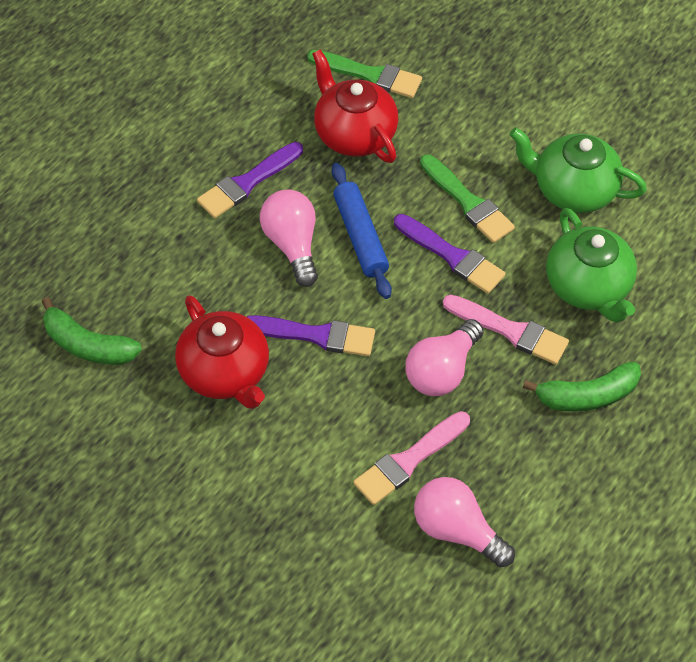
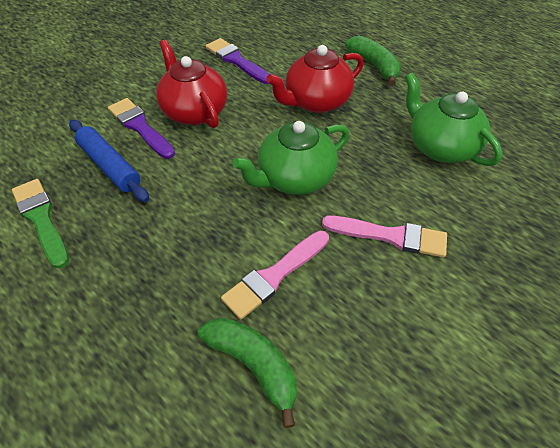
green brush: [307,50,422,98] [420,155,515,243] = 2 -> [12,179,69,268] = 1
pink light bulb: [260,189,318,287] [405,319,484,396] [414,477,515,568] = 3 -> none = 0
purple brush: [197,142,303,218] [247,315,375,356] [394,214,506,294] = 3 -> [108,98,175,159] [206,38,269,84] = 2

